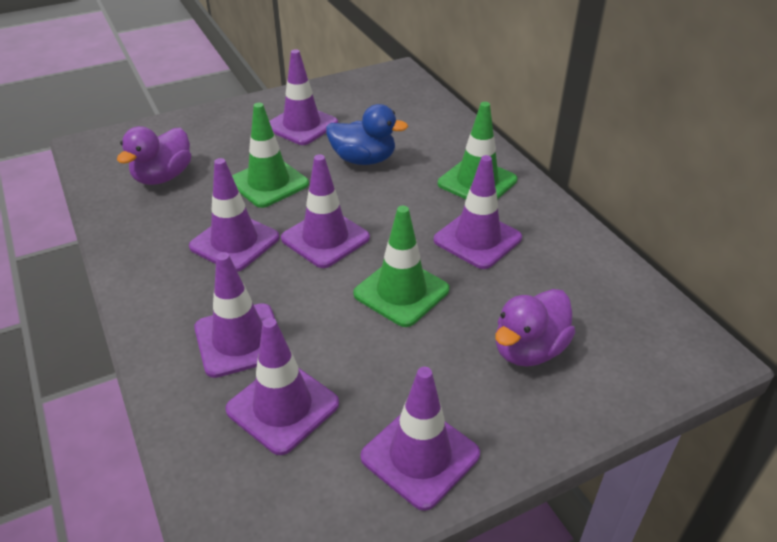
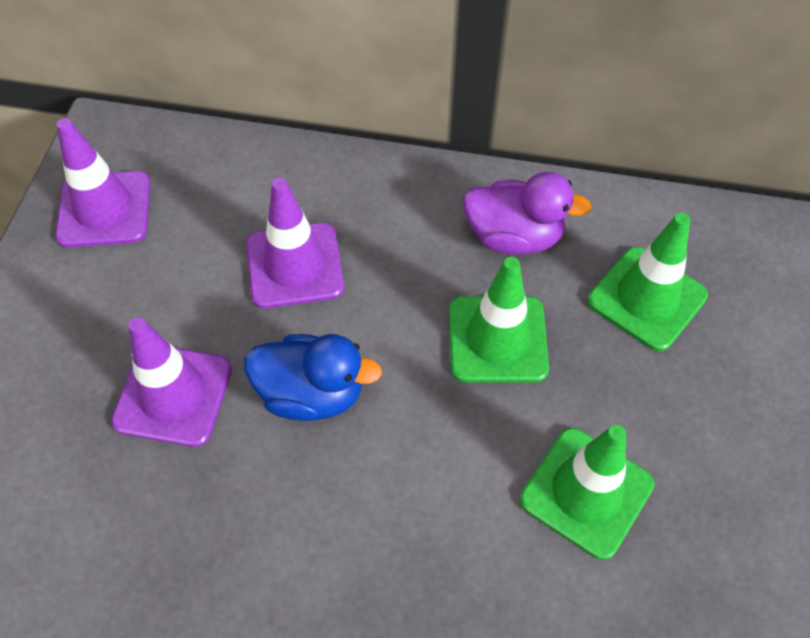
purple duck: [117,126,191,185] [495,289,575,367] = 2 -> [463,172,592,254] = 1
purple traffic cone: [189,158,280,272] [194,252,275,378] [225,318,339,455] [269,49,338,145] [281,154,370,268] [360,367,480,511] [434,155,522,269] = 7 -> [55,118,150,248] [111,317,232,447] [246,178,344,309] = 3

